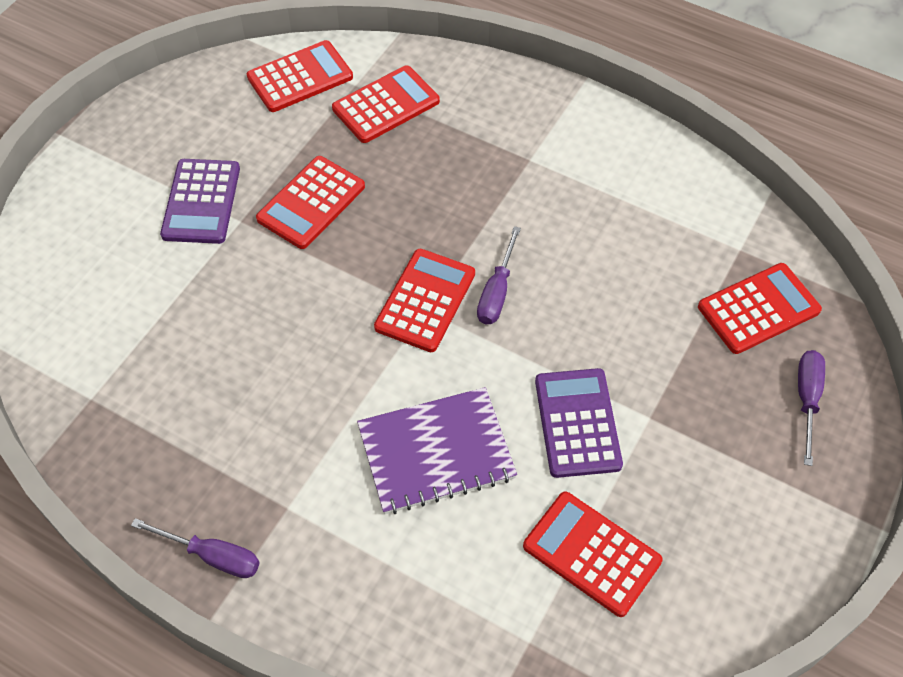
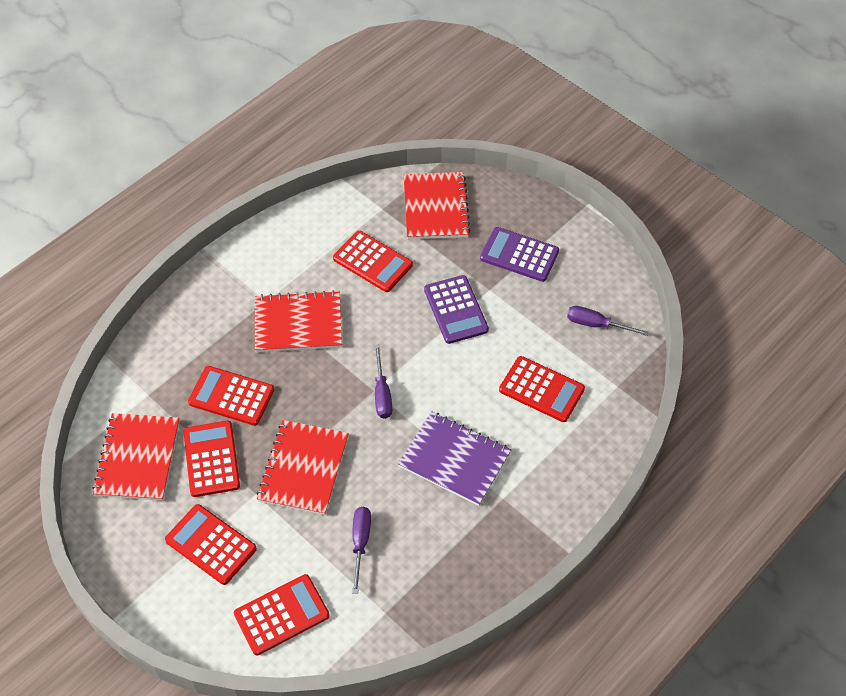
red notebook: none = 0 -> [92,413,180,501] [255,290,342,352] [257,420,349,515] [404,172,471,239] = 4

